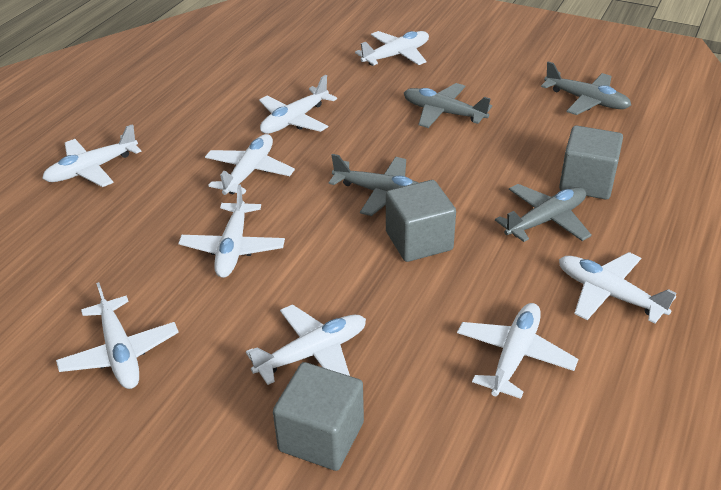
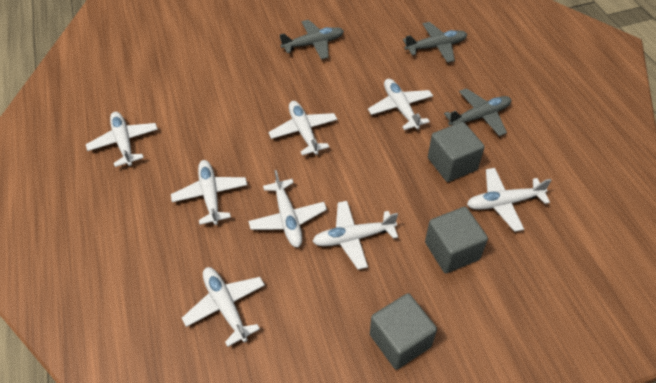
grey plane: [329,154,419,216] [404,83,492,128] [495,184,592,242] [541,61,631,115] = 4 -> [280,20,344,60] [403,22,467,63] [444,88,511,136] = 3
white plane: [42,124,142,187] [56,282,179,389] [178,185,285,278] [205,134,295,195] [246,304,366,385] [259,75,337,134] [355,31,429,66] [457,303,578,399] [559,252,677,324] = 9 -> [86,112,158,167] [171,160,247,225] [182,267,265,347] [248,170,327,247] [268,101,337,155] [312,201,398,270] [368,79,433,130] [467,168,552,232] = 8

